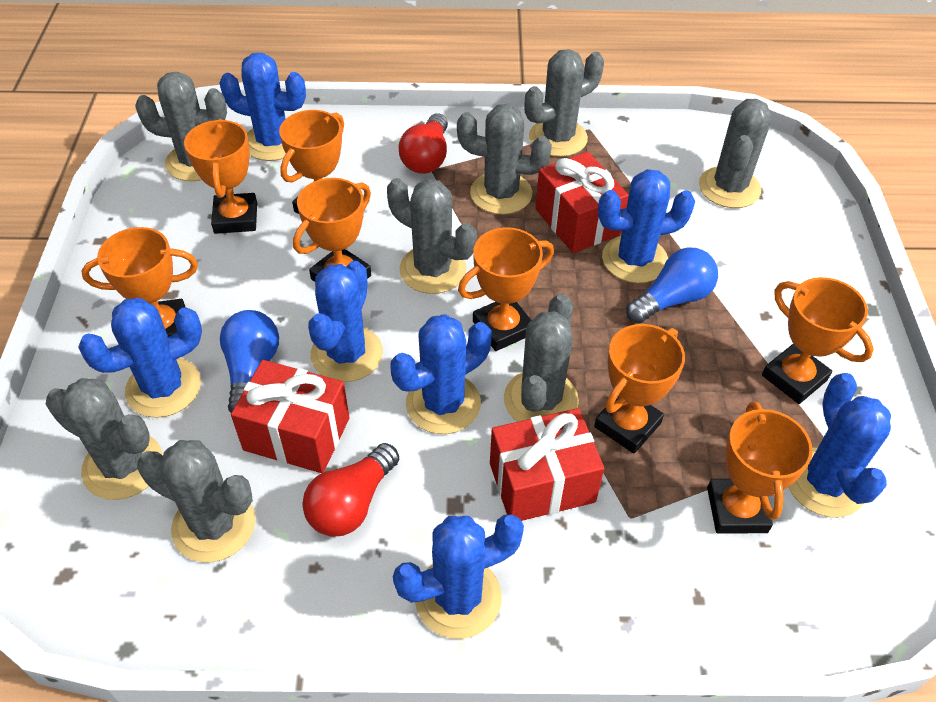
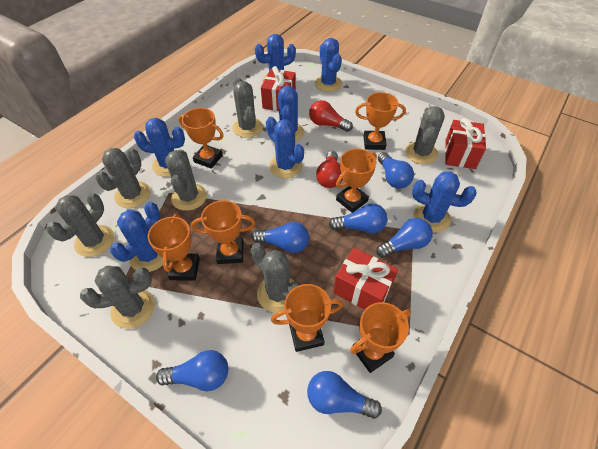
blue light bulb: [220,310,279,413] [626,248,718,324] = 2 -> [156,350,228,391] [252,222,309,253] [307,371,382,419] [329,203,387,234] [376,218,433,258] [378,152,414,188] = 6
grey cactus: [46,378,163,500] [135,72,227,181] [137,440,256,562] [387,178,477,294] [457,104,552,215] [504,294,579,422] [524,49,604,157] [699,99,772,208] = 8 -> [46,193,114,257] [80,266,155,329] [95,148,151,208] [165,149,207,211] [232,78,263,138] [251,243,301,313] [405,106,445,164] = 7
orange trophy: [81,227,198,337] [184,119,257,234] [279,110,344,214] [293,178,371,282] [458,227,554,351] [594,324,685,454] [707,401,813,534] [762,277,874,404] = 8 -> [148,214,200,280] [178,108,224,169] [191,200,256,264] [271,284,343,352] [336,149,377,213] [350,302,411,373] [355,92,406,150] = 7

